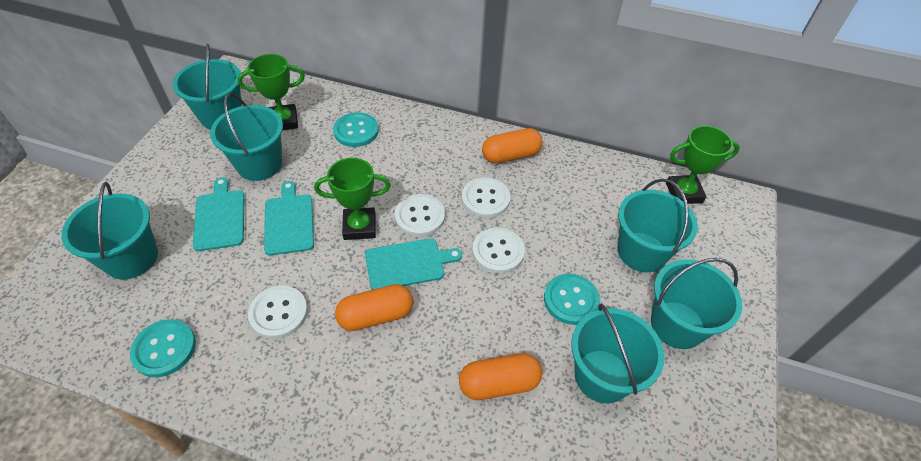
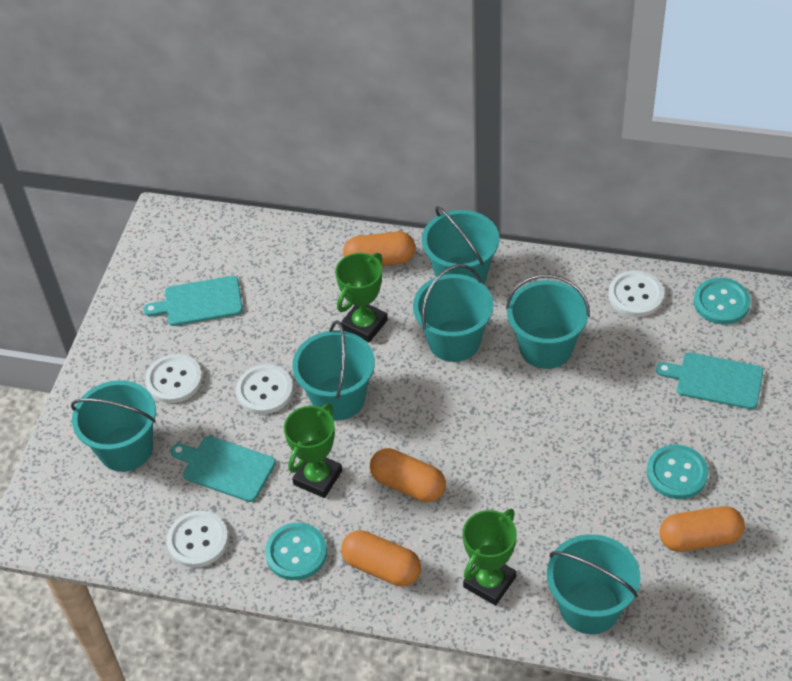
orange capsule: [335,284,414,331] [459,353,543,400] [482,128,543,164] = 3 -> [341,530,421,587] [343,232,415,266] [370,448,446,502] [659,506,745,552] = 4

